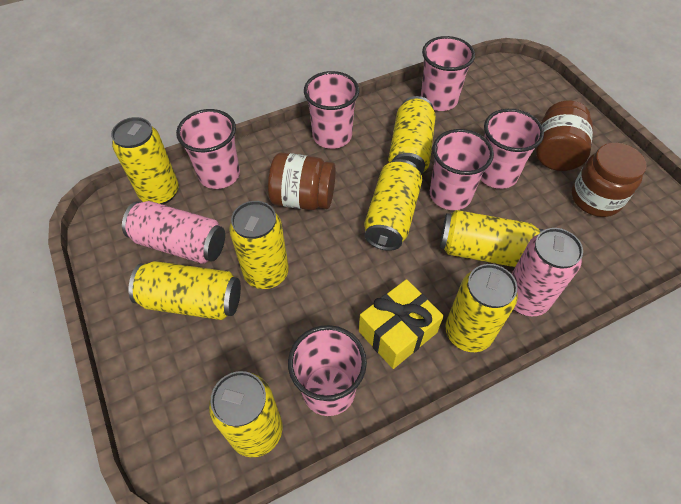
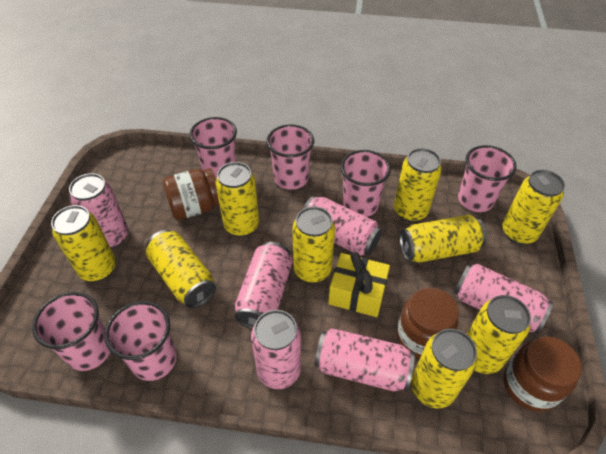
pink can: [122,201,225,264] [512,228,583,316] = 2 -> [69,173,129,248] [234,242,293,329] [251,310,301,389] [303,196,382,256] [315,328,415,392] [454,264,553,334] = 6
yellow can: [111,117,179,205] [128,261,241,320] [209,371,282,457] [229,201,289,289] [364,159,422,251] [388,96,436,174] [440,210,543,267] [445,264,518,352] = 8 -> [51,205,116,282] [146,230,216,308] [215,162,259,237] [293,206,335,283] [394,148,442,222] [400,215,487,263] [411,329,477,408] [467,295,531,374] [502,170,565,245] = 9

